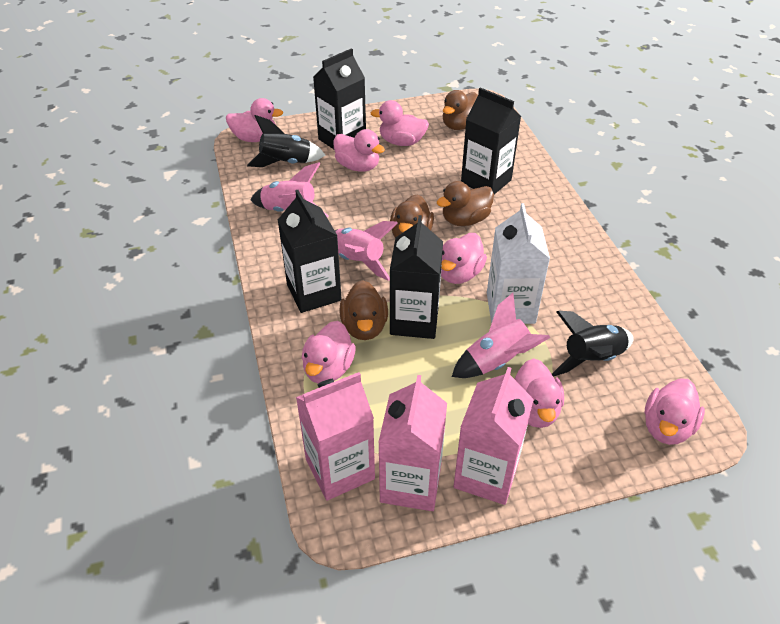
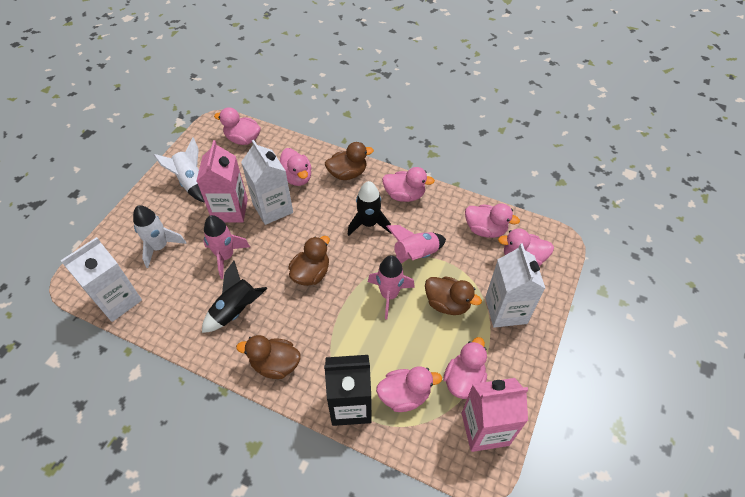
black carton: [278,190,342,313] [313,48,366,149] [390,215,443,339] [461,87,521,194] = 4 -> [324,355,371,426] = 1
pink carton: [296,372,375,501] [378,375,447,511] [454,367,534,505] = 3 -> [197,140,248,222] [462,378,528,452] = 2
white carton: [487,203,550,324] = 1 -> [61,237,142,322] [241,140,293,225] [485,243,546,328] = 3
white rocket: none = 0 -> [133,205,186,268] [153,137,205,203] = 2

